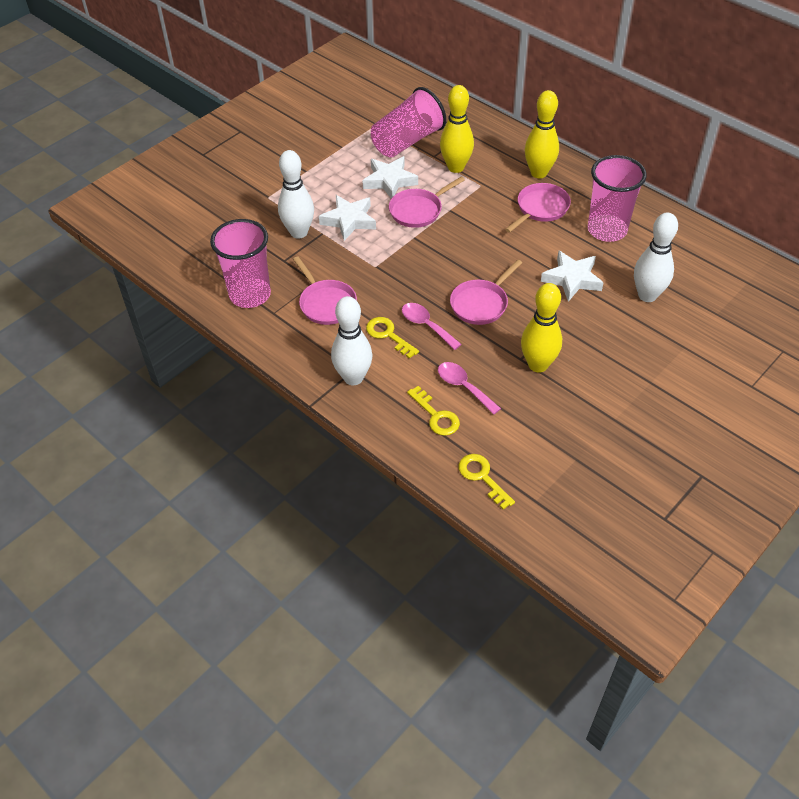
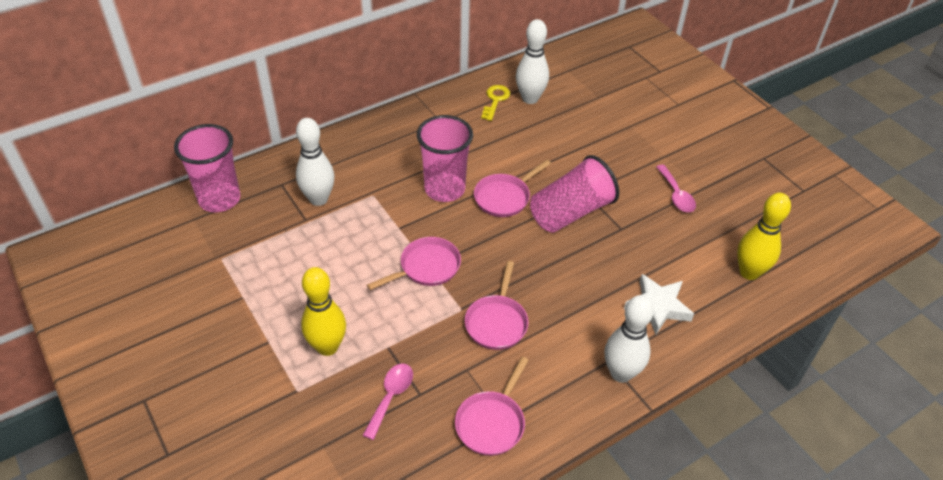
white star: [319,195,376,241] [362,156,418,199] [541,250,604,302] = 3 -> [624,274,694,335] = 1
yellow bowling pin: [440,85,474,173] [521,283,562,373] [525,90,559,178] = 3 -> [301,267,346,356] [737,193,791,280] = 2
yellow key: [366,317,419,359] [407,386,460,436] [459,454,515,510] = 3 -> [481,85,510,121] = 1

